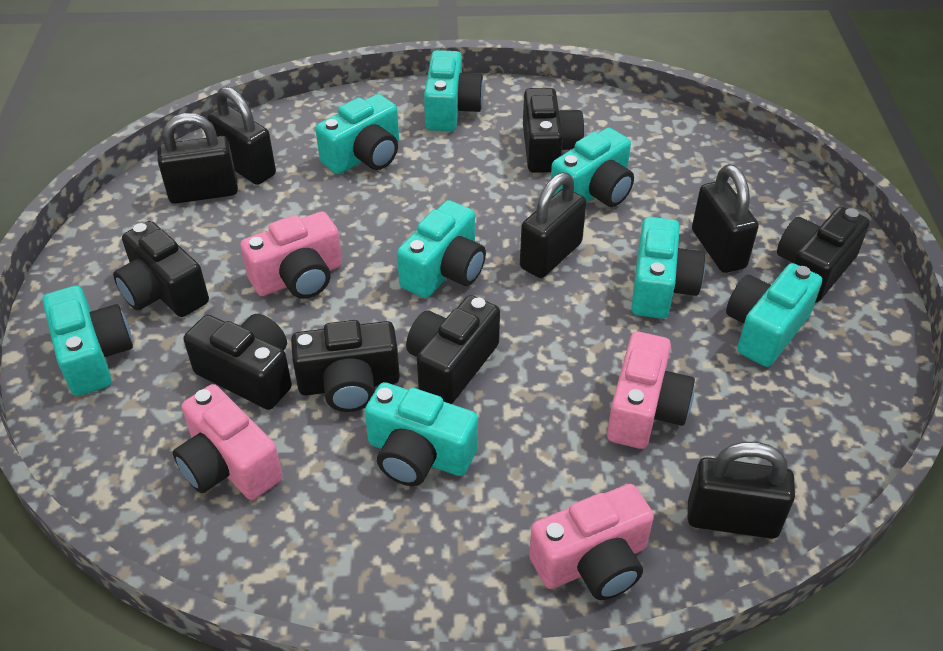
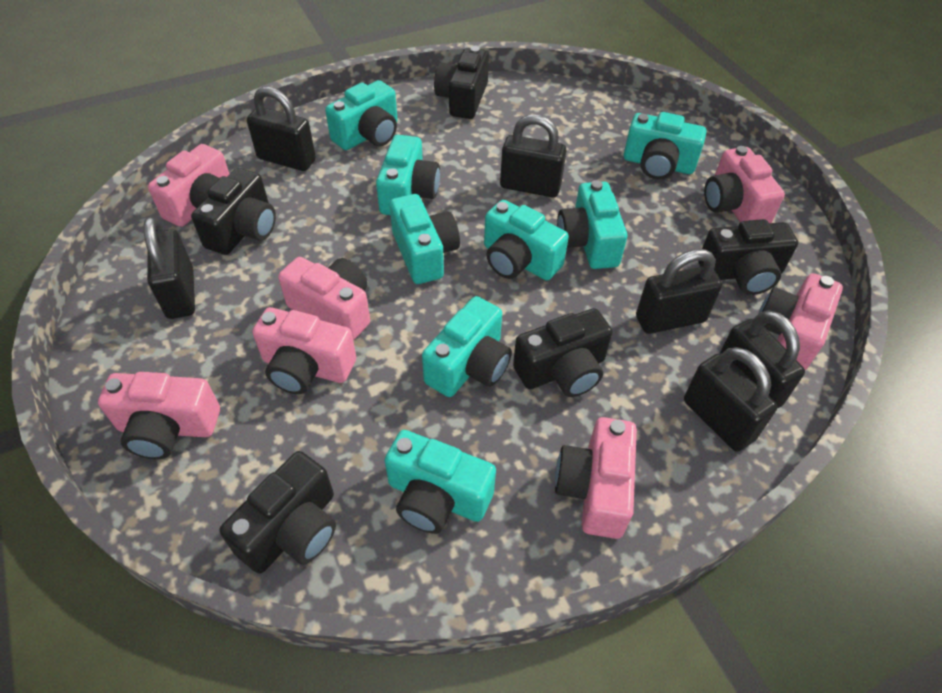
black camera: [113,221,209,317] [183,314,292,410] [291,320,400,412] [406,295,500,404] [523,88,584,173] [777,207,870,303] = 6 -> [191,168,276,255] [219,451,336,574] [434,46,489,119] [513,308,613,397] [698,219,798,295] = 5
black padlock: [157,113,238,204] [207,87,276,185] [520,173,586,278] [688,442,795,539] [692,164,759,273] = 5 -> [144,217,195,319] [247,87,316,171] [500,115,567,198] [636,249,722,334] [684,347,778,452] [720,310,805,408] = 6
pink camera: [173,384,283,500] [240,211,342,299] [529,484,654,600] [607,332,695,449] = 4 -> [98,372,220,459] [148,144,229,227] [252,307,356,394] [278,257,370,340] [555,417,637,539] [704,146,785,223] [758,273,843,370] = 7

